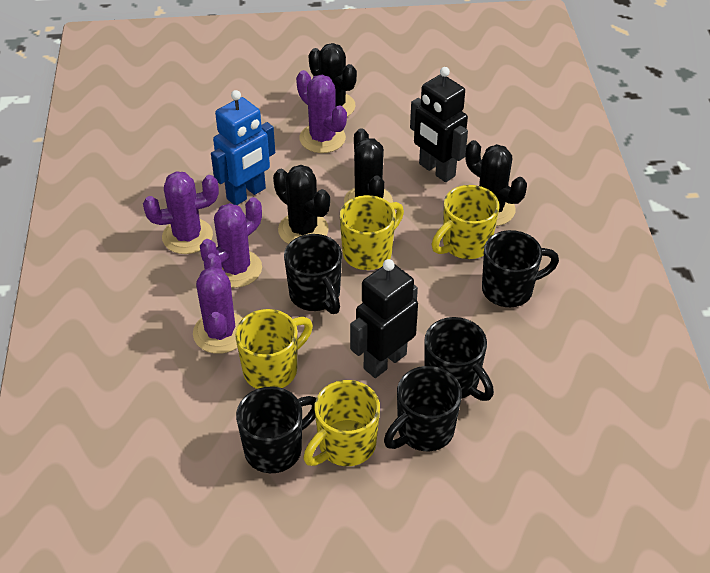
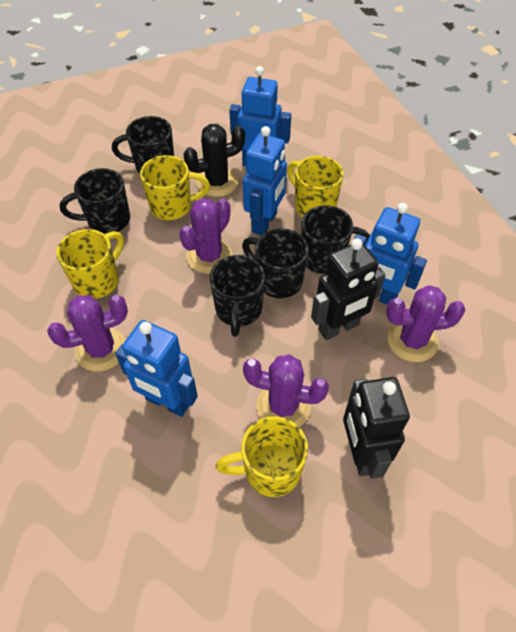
black cactus: [273,165,330,244] [308,43,357,117] [344,128,393,204] [465,140,527,226] = 4 -> [183,124,245,197] = 1
blue robot: [211,90,275,205] = 1 -> [115,320,198,417] [229,66,291,166] [243,126,287,235] [353,203,427,305] = 4

